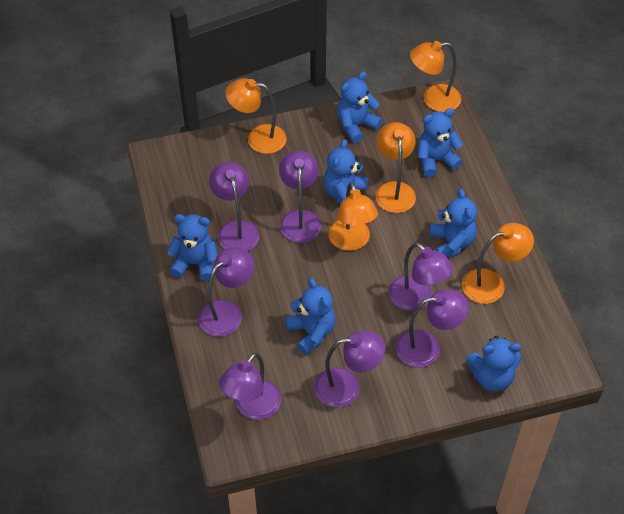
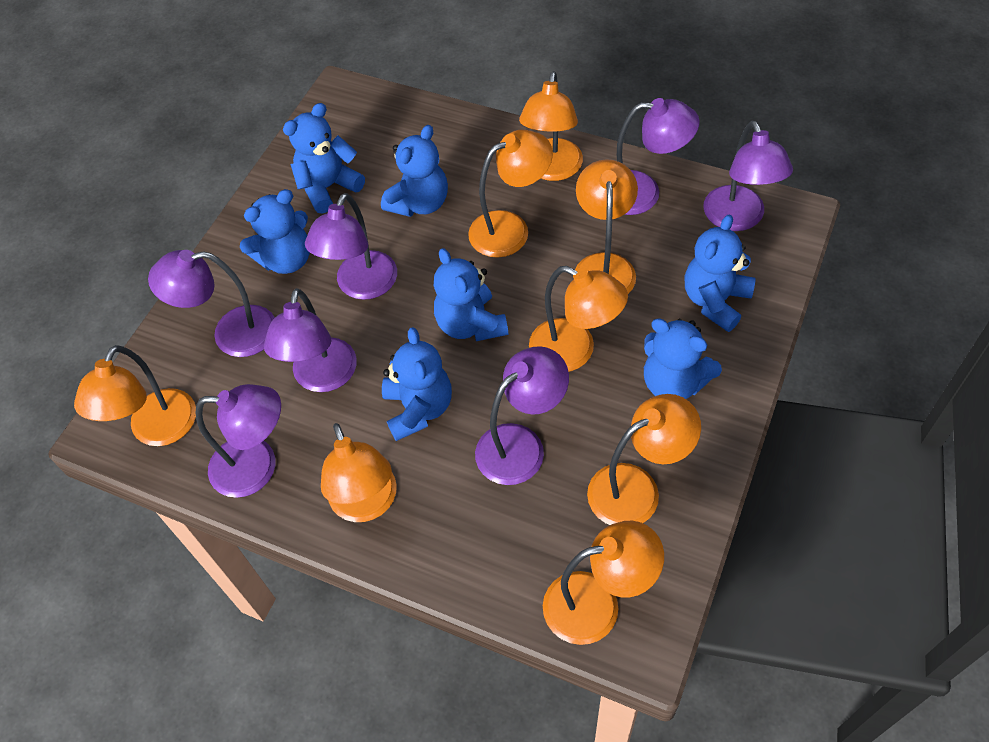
orange lamp: [225,78,287,154] [328,182,378,251] [376,122,416,213] [410,41,461,112] [462,223,534,304] = 5 -> [74,345,196,446] [321,423,397,522] [468,130,553,258] [519,71,583,181] [529,266,628,372] [543,521,664,645] [575,159,638,294] [587,394,701,525] = 8

